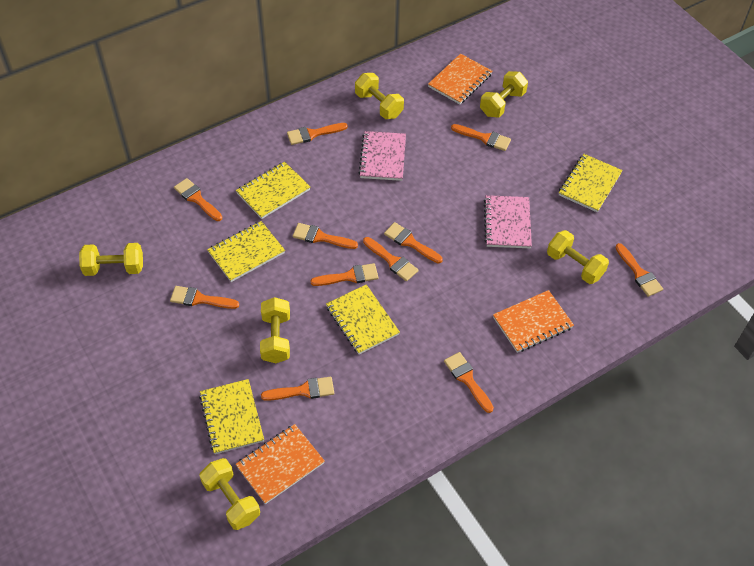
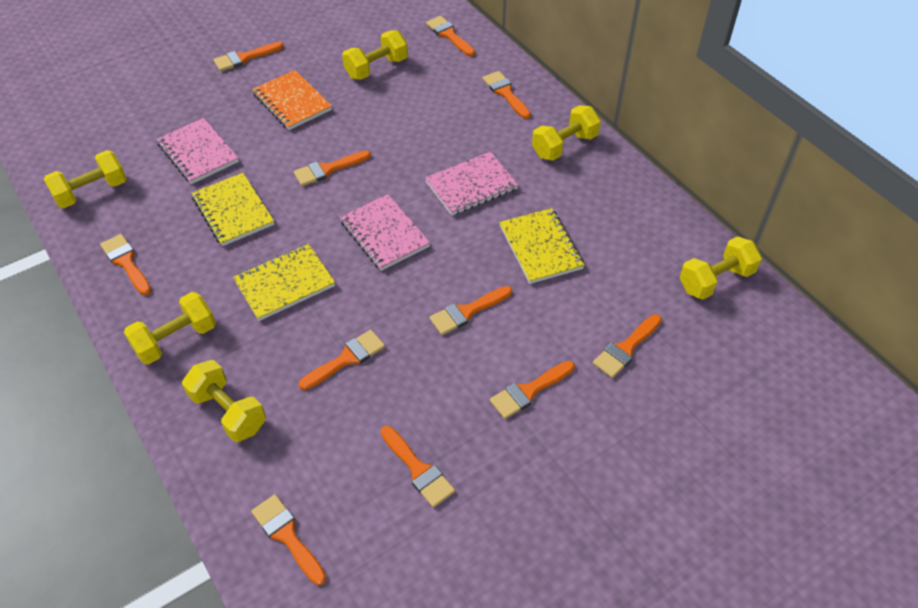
orange notebook: [236,424,325,504] [428,54,492,104] [493,290,574,353] = 3 -> [252,70,332,130] = 1
pink notebook: [358,131,406,181] [484,195,532,248] = 2 -> [156,118,239,184] [340,194,430,271] [425,152,519,216] = 3
yellow notebook: [199,379,264,454] [207,221,285,282] [236,161,310,219] [326,284,400,355] [559,154,623,212] = 5 -> [192,173,274,246] [233,244,335,321] [499,208,585,284] = 3

